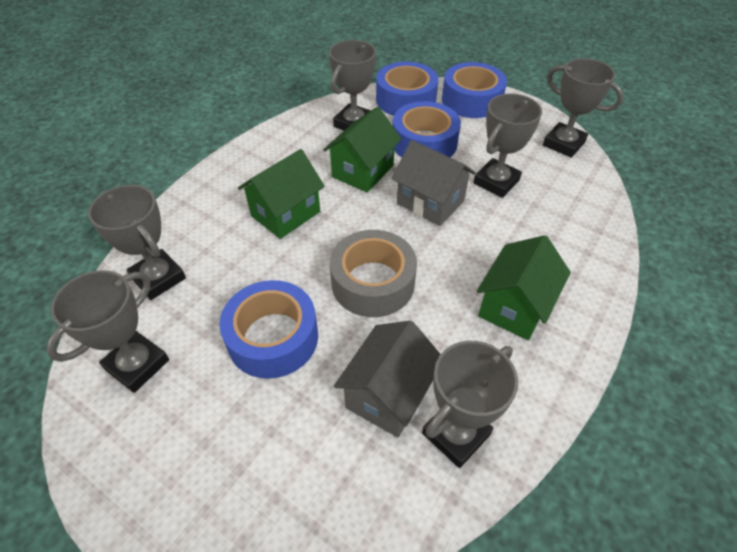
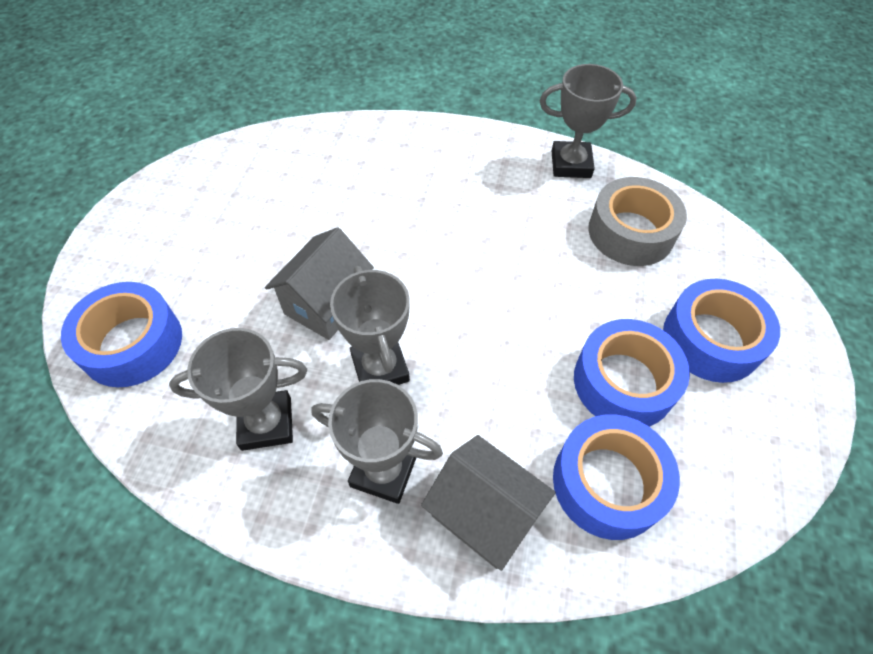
green house: [238,149,325,239] [323,107,401,193] [477,235,571,340] = 3 -> none = 0
grey trophy: [46,270,169,393] [88,185,186,300] [329,40,376,131] [422,341,518,468] [473,94,542,198] [543,58,624,158] = 6 -> [169,328,307,451] [311,379,443,504] [330,266,410,385] [540,64,637,178] = 4

